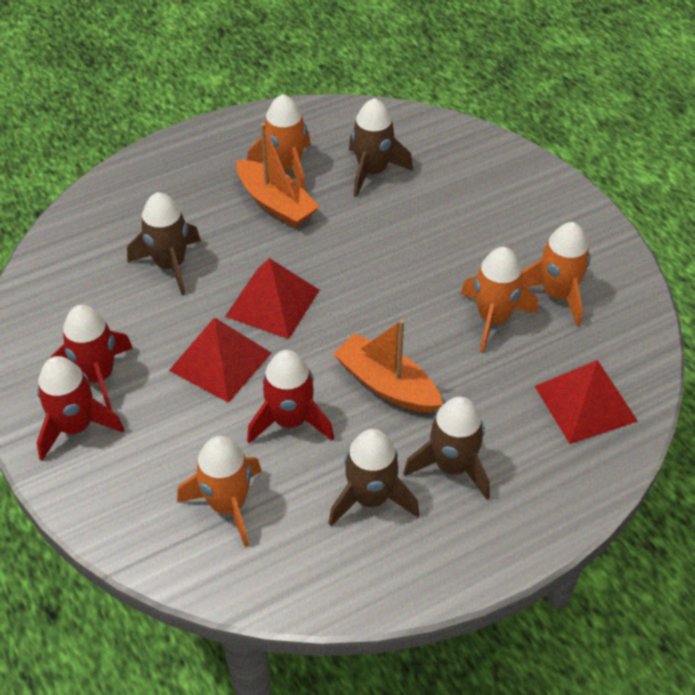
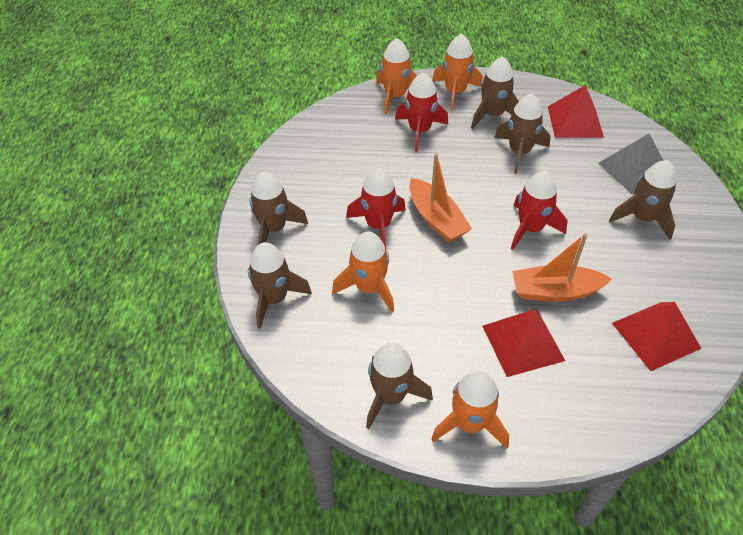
brown rocket: [127,192,201,295] [328,429,419,526] [349,98,413,197] [403,397,490,500] = 4 -> [248,242,312,329] [249,172,308,245] [366,343,433,429] [471,56,519,129] [494,93,551,174] [609,160,677,240] = 6
grey pyramid: none = 0 -> [599,134,663,195] = 1

